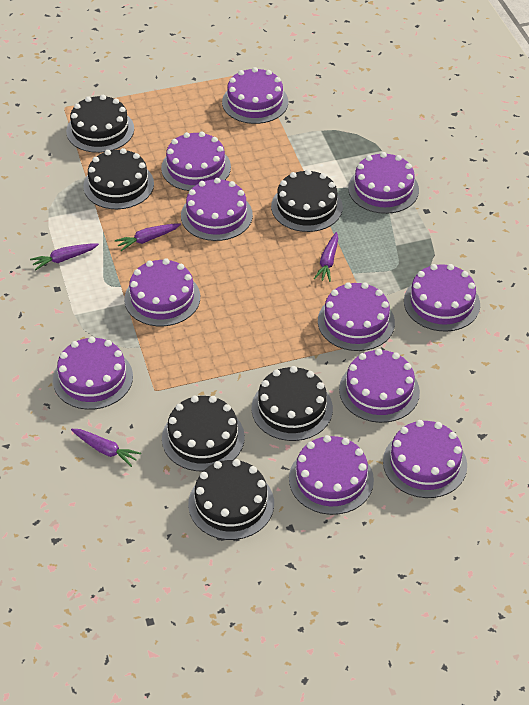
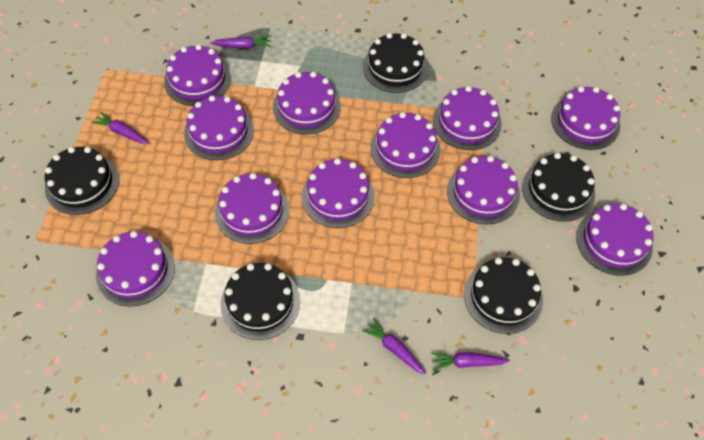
black cake: [66,95,134,153] [83,148,154,209] [162,395,245,471] [188,459,274,540] [252,366,333,441] [271,169,343,232] = 6 -> [45,147,119,215] [220,263,300,340] [363,33,428,93] [464,257,543,334] [522,153,595,222] = 5

